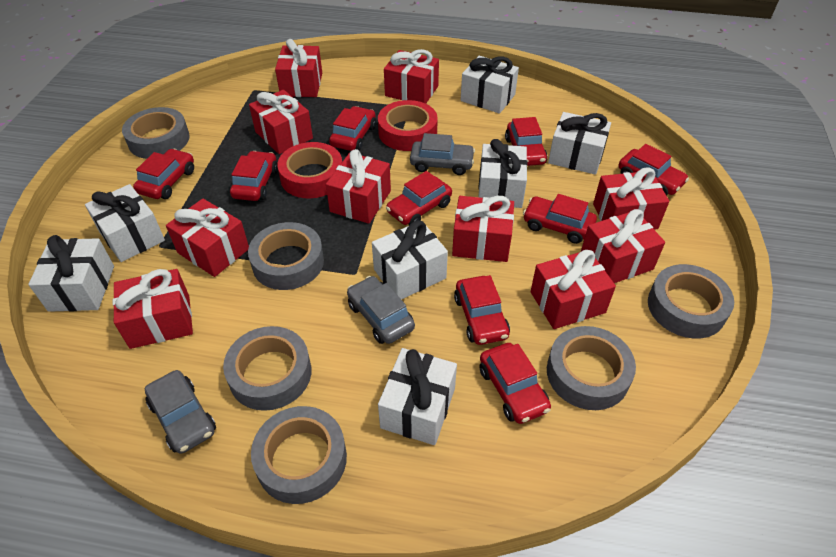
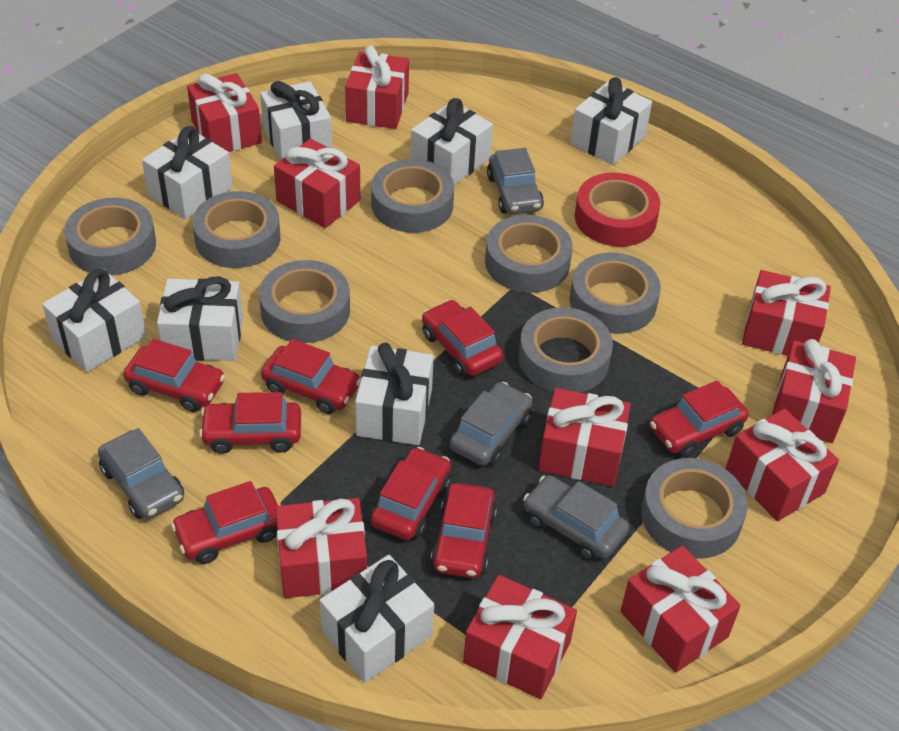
grey car: [145,370,216,454] [347,276,415,344] [410,133,475,175] = 3 -> [98,428,184,519] [450,382,532,466] [487,148,544,214] [523,475,629,561] = 4
grey tape: [122,107,190,159] [223,326,312,411] [248,222,324,290] [251,406,347,504] [547,326,636,410] [648,264,734,339] = 6 -> [64,198,156,275] [192,191,280,268] [259,260,350,343] [371,159,454,233] [485,215,573,293] [519,307,613,392] [569,253,661,334] [641,458,748,559] = 8
red car: [133,149,194,199] [230,151,278,201] [329,106,376,151] [386,171,452,225] [454,275,510,345] [479,343,551,424] [505,117,548,166] [523,194,597,244] [619,144,689,196] = 9 -> [123,339,225,412] [171,481,278,564] [199,392,301,454] [261,339,361,414] [371,447,451,540] [422,300,503,377] [431,483,497,578] [650,380,749,458] = 8
red tape: [277,142,342,198] [378,100,438,151] = 2 -> [575,173,661,247] = 1
white gift: [28,235,114,312] [85,184,165,262] [372,221,448,300] [378,348,457,445] [461,56,519,114] [478,139,528,208] [548,112,611,175] = 7 -> [42,269,147,372] [142,126,233,219] [157,276,243,361] [260,81,332,160] [320,555,434,683] [355,343,434,445] [411,98,493,185] [570,77,652,165] = 8

